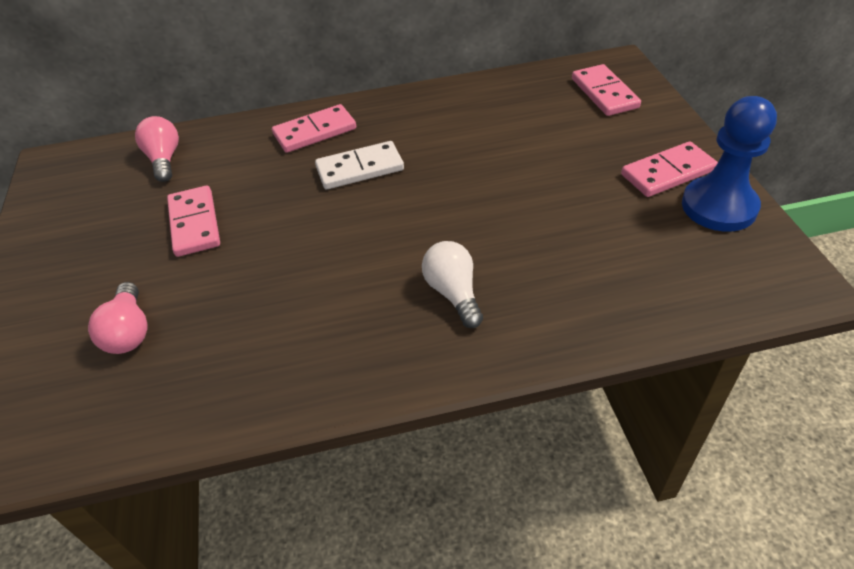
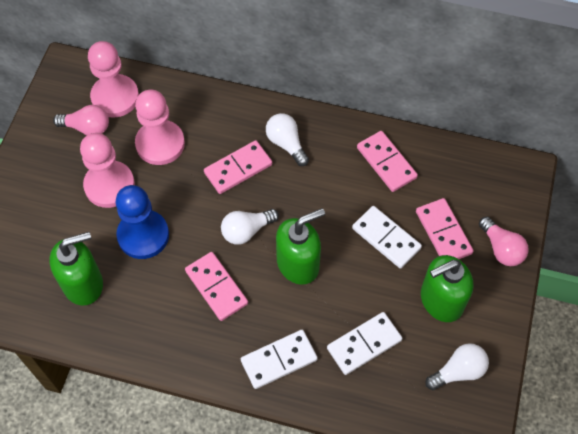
green soap dispenser: none = 0 -> [49,232,103,305] [276,208,325,285] [421,255,473,322] = 3
pink pawn: none = 0 -> [80,133,135,208] [88,41,139,118] [135,90,185,165] = 3
white domino: [315,141,404,189] = 1 -> [241,330,317,389] [327,312,402,375] [352,206,422,269] = 3
white light bulb: [422,241,483,328] = 1 -> [221,209,279,245] [266,113,309,166] [425,343,489,390] = 3

